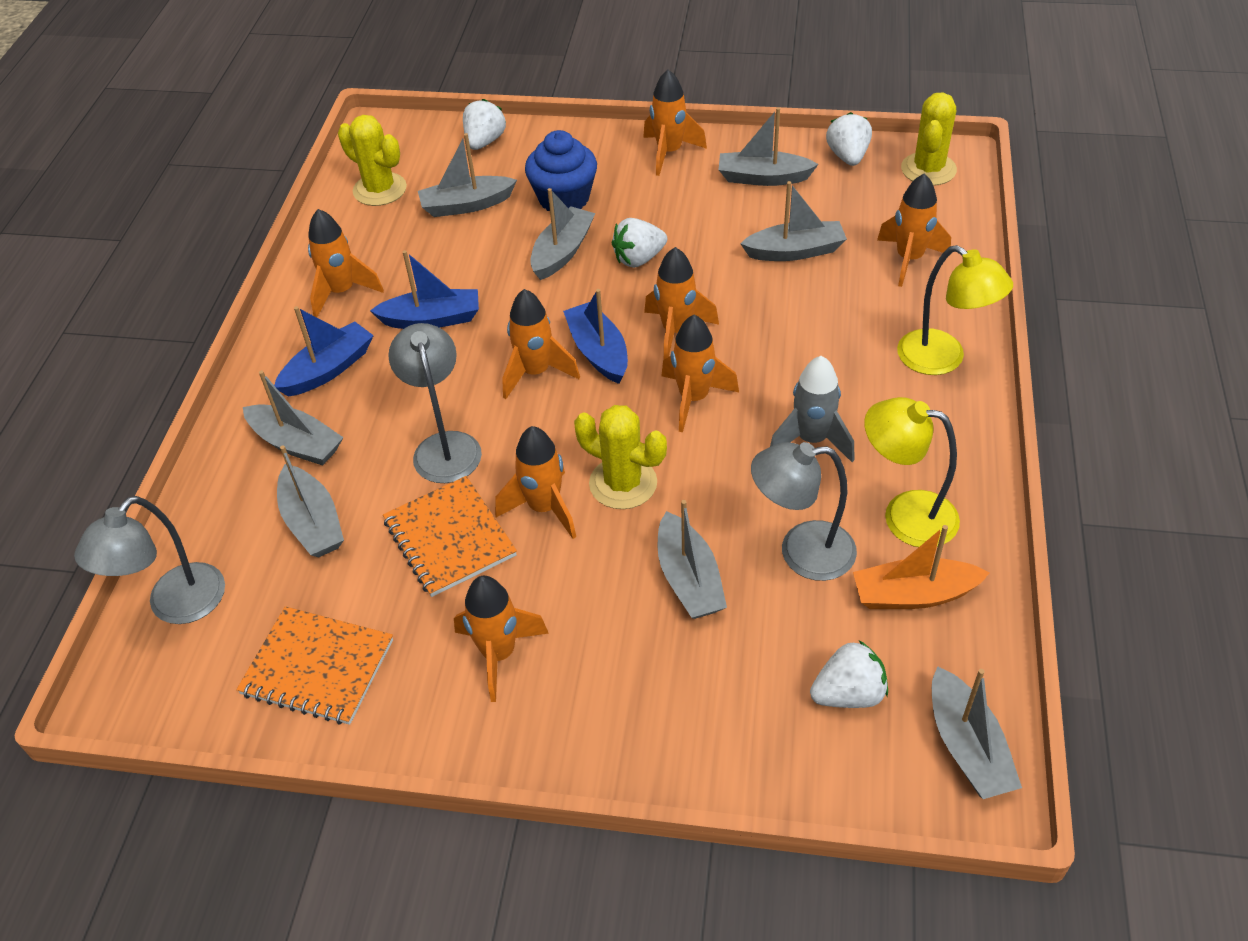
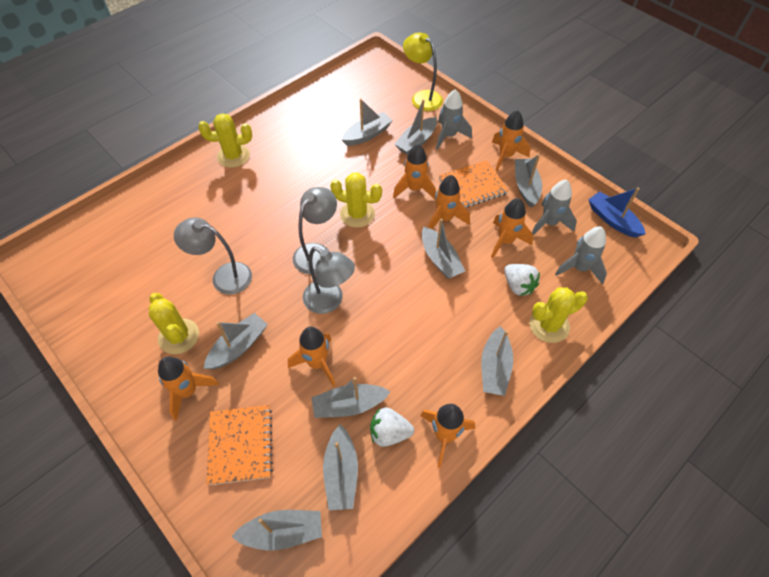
blue boat: [274,306,374,396] [370,250,479,329] [563,289,628,384] = 3 -> [588,188,646,238] = 1
blue cupcake: [525,130,597,211] = 1 -> none = 0
grey boat: [243,370,344,465] [277,445,344,558] [418,133,517,217] [530,188,595,280] [657,500,727,619] [719,107,818,186] [740,181,847,261] [932,666,1022,799] = 8 -> [204,313,268,369] [231,510,322,550] [311,377,391,418] [323,425,358,510] [341,98,393,146] [394,99,437,155] [422,219,465,279] [481,326,513,396] [515,154,542,208] = 9
grey rocket: [770,356,855,462] = 1 -> [436,90,472,150] [532,180,577,235] [555,227,607,284] = 3
orange boat: [853,525,989,609] = 1 -> none = 0
orange rocket: [308,209,384,317] [454,576,549,702] [495,426,576,539] [502,289,580,399] [643,69,707,176] [644,247,719,359] [661,315,739,432] [877,174,951,287] = 8 -> [158,357,219,421] [288,327,335,386] [393,144,436,200] [420,404,475,468] [428,175,470,229] [491,198,533,258] [492,110,530,171] = 7
white strawberry: [463,99,506,150] [612,218,667,268] [810,640,888,708] [826,112,872,166] = 4 -> [370,407,414,447] [504,264,540,296] = 2
yellow cactus: [338,115,407,206] [574,405,667,509] [901,92,957,186] = 3 -> [149,293,199,354] [198,113,252,168] [330,173,382,228] [529,287,588,343] = 4
yellow lamp: [864,397,960,547] [897,245,1013,375] = 2 -> [403,33,443,111] = 1

